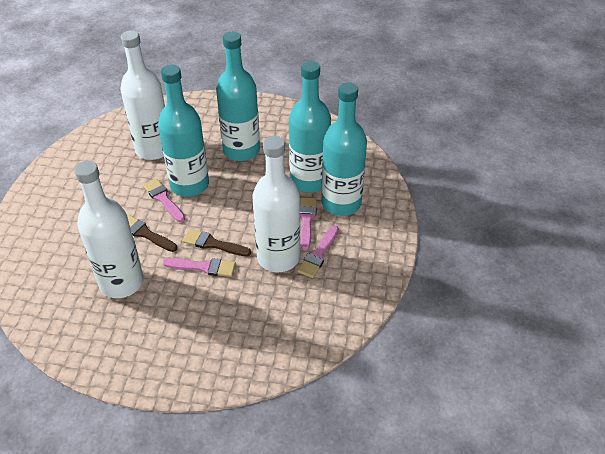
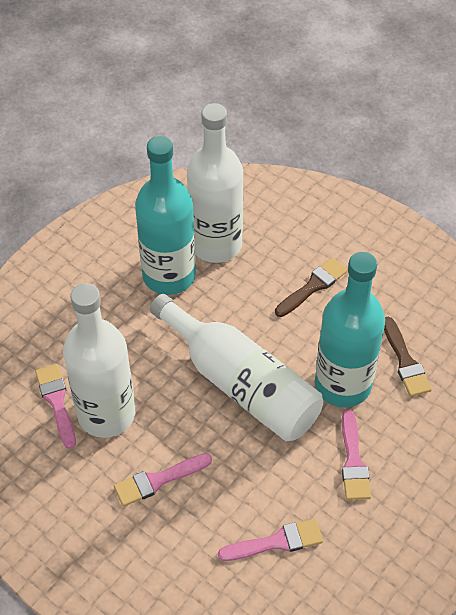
turquoise bottle: [158,65,209,197] [216,32,260,161] [289,61,331,193] [322,82,367,216] = 4 -> [135,136,196,295] [315,252,385,407] = 2

